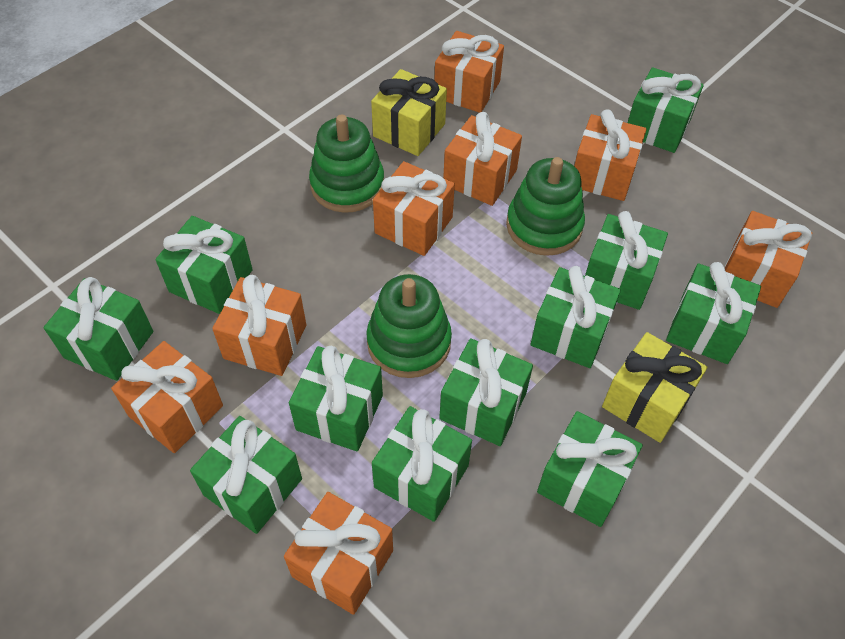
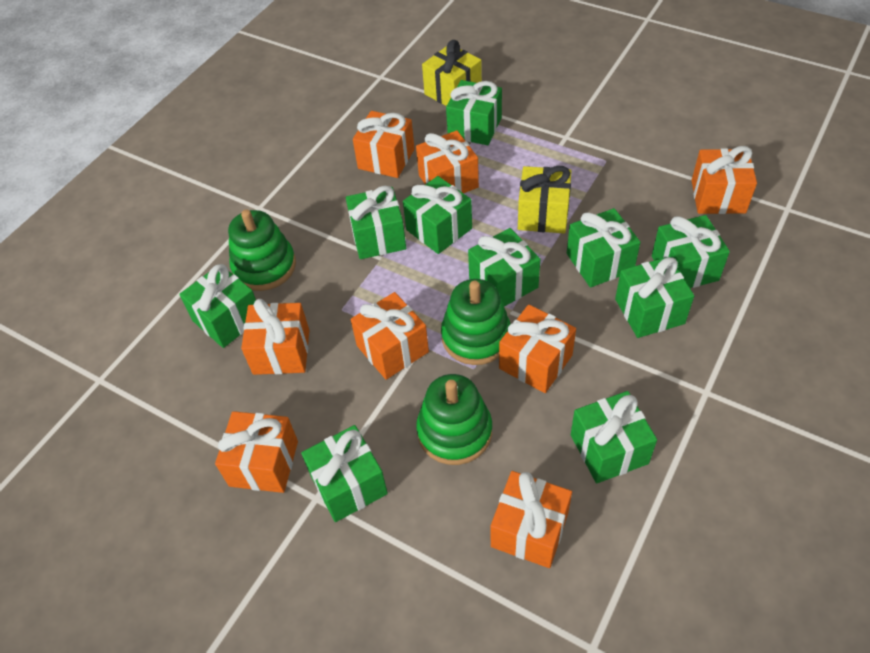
green gift: [43,277,153,381] [156,216,253,314] [190,416,302,534] [289,346,383,451] [372,406,472,522] [439,338,533,446] [531,266,621,368] [537,411,643,527] [585,211,668,310] [628,67,704,153] [666,262,761,364] = 11 -> [179,264,256,348] [301,425,388,522] [346,185,406,259] [403,176,472,254] [446,80,502,145] [468,228,540,307] [567,208,641,288] [571,391,657,483] [615,257,694,338] [652,215,730,288] = 10

